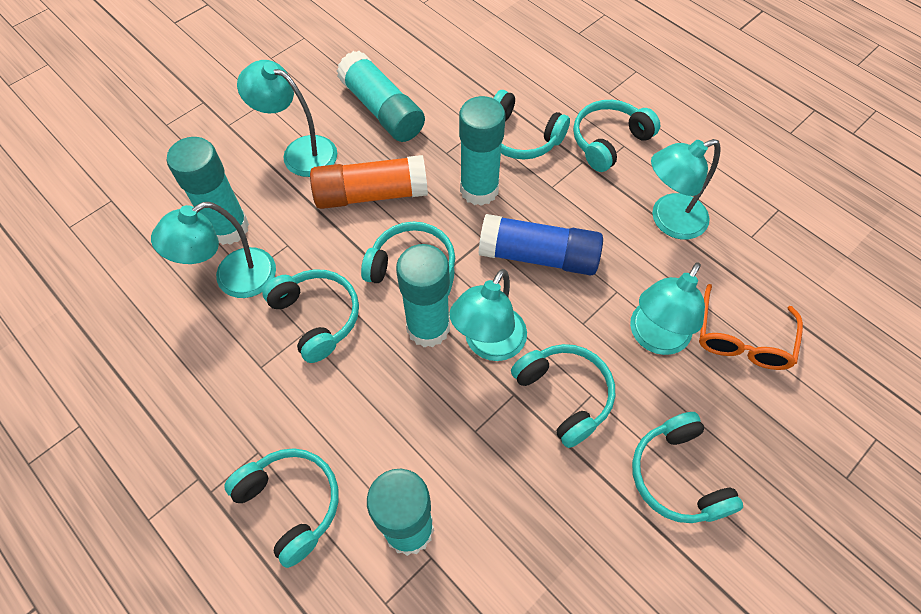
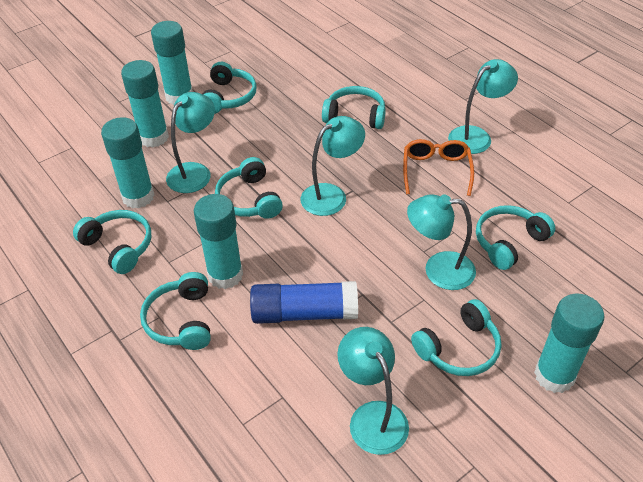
orange glue stick: [310,155,428,209] = 1 -> none = 0

